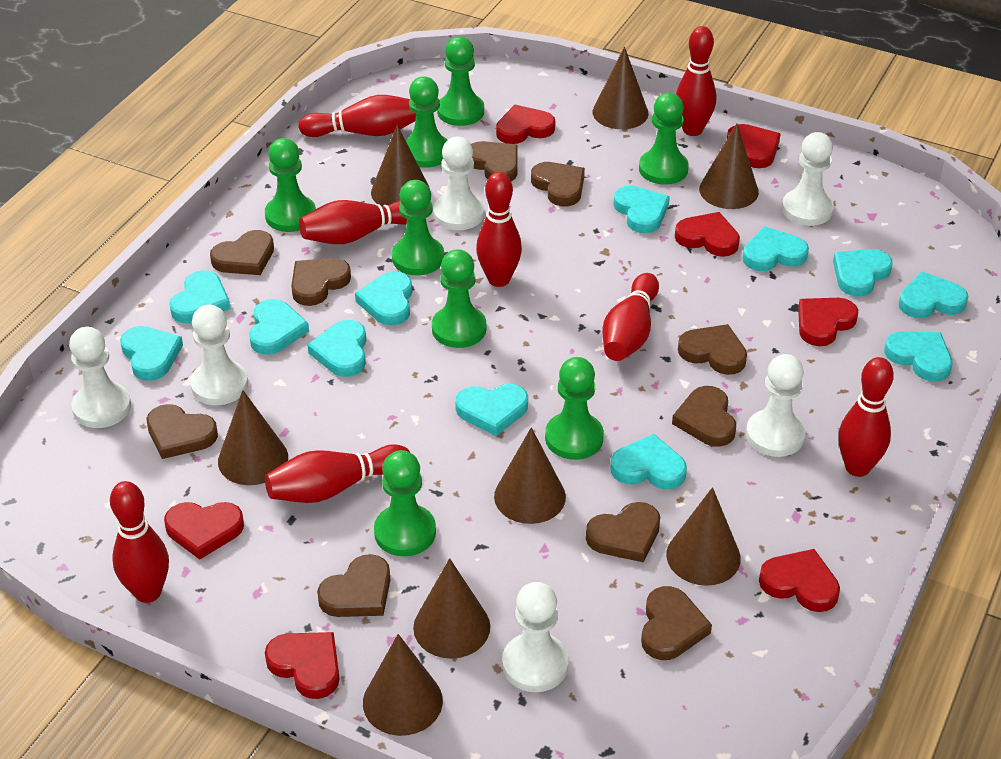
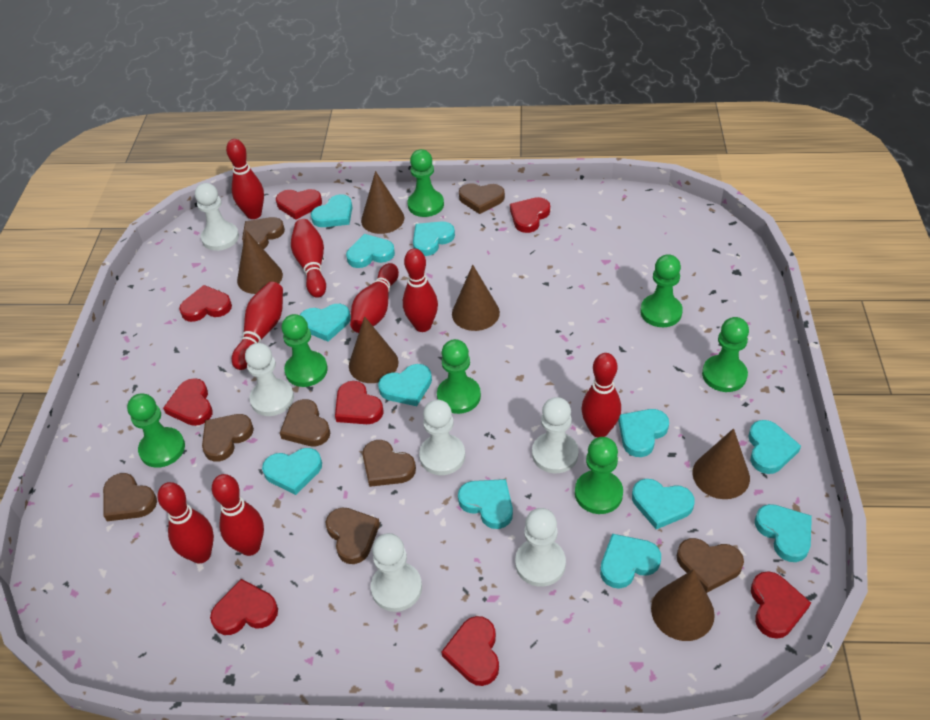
brown cone: [218,390,288,485] [363,634,443,736] [371,125,429,206] [413,558,490,659] [494,427,566,524] [593,46,648,129] [666,487,741,586] [699,123,759,209] = 8 -> [237,230,283,294] [349,316,398,383] [361,171,404,234] [452,265,500,331] [651,569,715,641] [692,428,750,499] = 6
brown heart: [147,404,218,459] [210,230,274,275] [291,258,351,306] [317,554,390,617] [471,141,518,181] [531,162,585,206] [586,502,660,562] [641,586,712,660] [672,386,736,447] [678,324,747,375] = 10 -> [103,473,157,521] [202,414,254,462] [242,217,285,249] [280,399,330,446] [325,507,380,564] [362,440,416,487] [459,183,505,214] [677,538,744,593] = 8
green pawn: [265,138,316,232] [374,450,436,556] [392,180,444,275] [405,77,447,168] [432,249,486,348] [437,37,484,126] [545,357,604,460] [639,93,689,185] = 8 -> [127,393,185,468] [282,314,328,387] [408,149,444,217] [437,339,481,414] [575,437,623,514] [640,254,683,327] [702,317,749,392] = 7
red heart: [164,502,244,560] [265,632,339,699] [496,105,555,144] [675,212,740,257] [727,124,781,168] [759,549,840,612] [798,298,858,346] = 7 -> [163,378,213,426] [179,285,232,322] [210,579,278,635] [276,189,322,220] [335,381,384,424] [441,616,499,686] [510,197,550,233] [751,571,811,639] = 8

